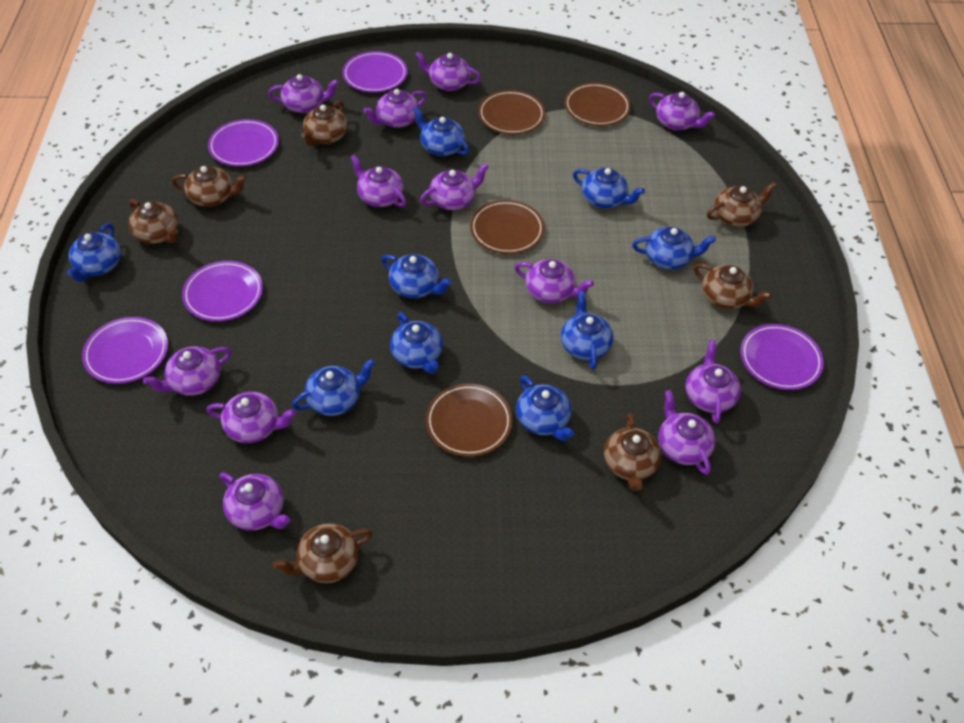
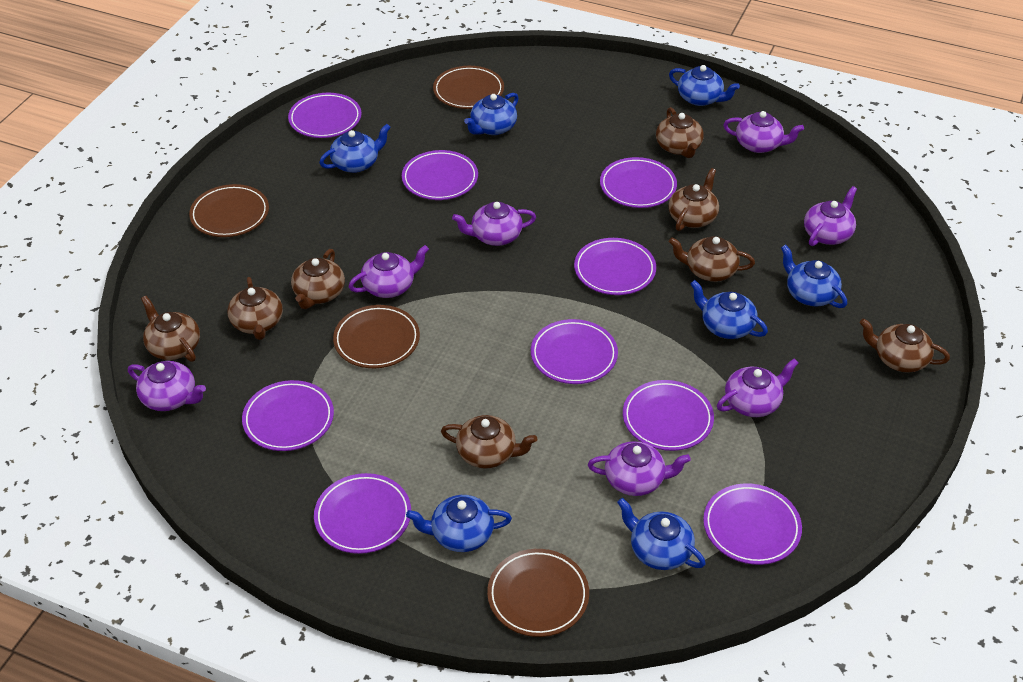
blue teapot: [67,223,121,282] [292,359,375,416] [381,254,452,298] [390,312,443,374] [413,107,469,156] [516,375,574,441] [561,291,613,370] [573,168,645,208] [632,227,716,269] = 9 -> [319,124,391,173] [406,495,512,552] [464,93,519,135] [617,498,706,570] [669,65,740,106] [690,280,768,339] [781,245,847,308] = 7
brown teapot: [128,199,179,244] [172,166,247,207] [273,523,373,583] [301,100,348,146] [604,413,661,491] [694,263,772,309] [707,182,777,227] = 7 -> [141,296,200,362] [227,277,283,340] [291,249,345,309] [441,415,537,469] [656,107,704,158] [668,168,719,231] [669,236,755,282] [859,318,950,373] = 8
purple plate: [82,317,168,384] [182,261,263,321] [208,119,279,166] [342,51,408,92] [740,324,824,390] = 5 -> [242,380,334,451] [288,93,361,138] [314,473,411,554] [402,150,478,200] [531,319,618,384] [574,238,656,295] [600,157,677,208] [623,380,714,451] [703,483,802,565] = 9
purple teapot: [143,346,231,396] [206,392,296,443] [220,472,290,531] [268,74,339,113] [350,155,406,207] [363,89,427,128] [415,52,481,91] [420,163,489,210] [515,259,594,303] [649,92,715,130] [658,390,716,475] [686,340,741,424] = 12 -> [128,361,206,411] [349,245,429,298] [452,202,536,246] [588,441,691,496] [717,358,798,417] [723,111,804,153] [804,186,857,246] = 7

